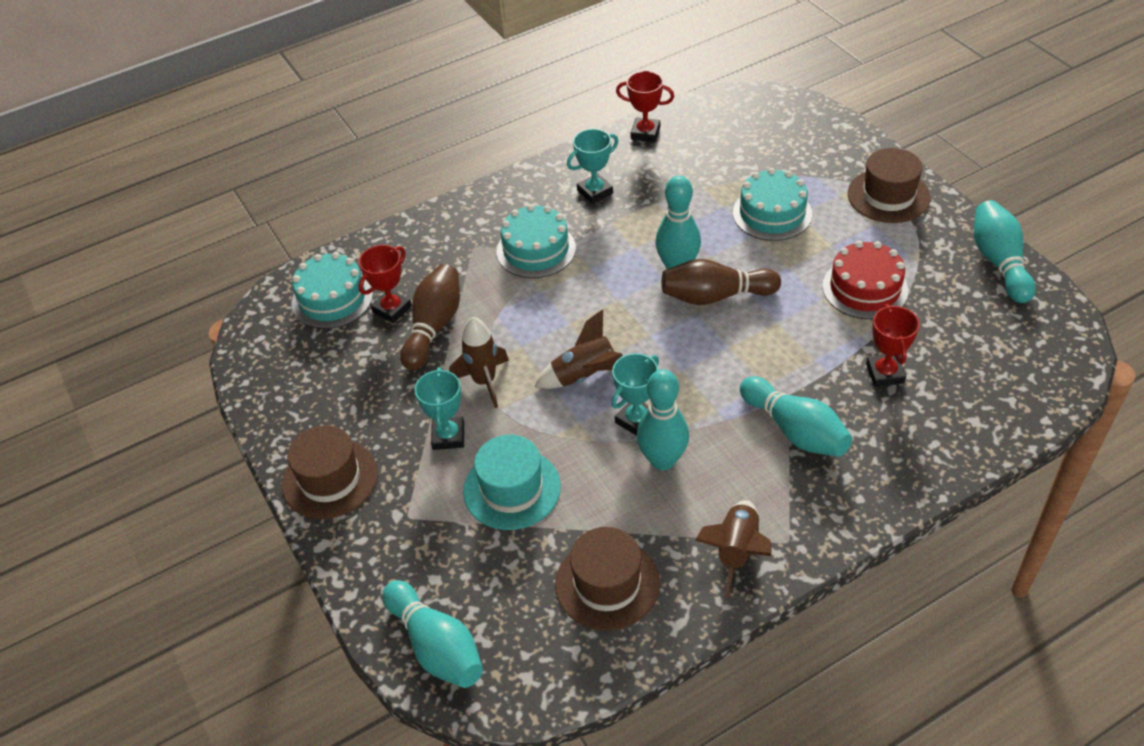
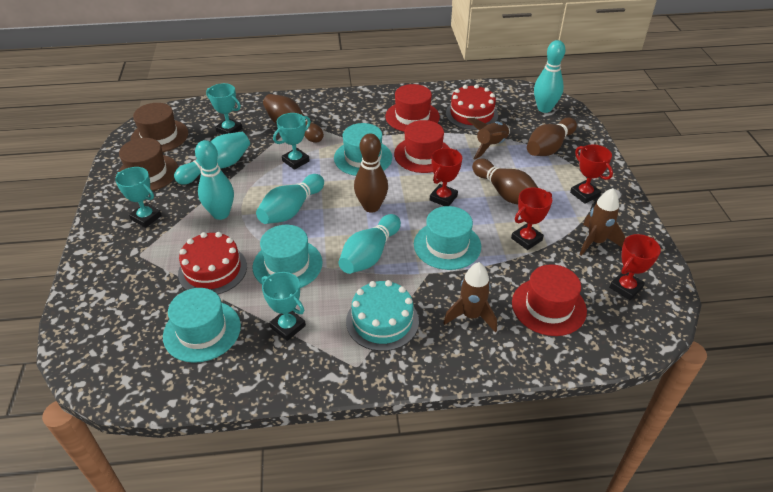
brown bowling pin: [400,264,460,370] [662,259,781,305] = 2 -> [263,94,324,143] [354,133,388,213] [472,158,538,204] [527,117,577,156] = 4
brown hat: [282,425,378,519] [555,527,660,631] [848,148,931,223] = 3 -> [117,138,178,191] [130,103,188,152] = 2
red cake: [822,241,908,319] = 1 -> [178,232,247,295] [446,84,498,130] = 2
red hat: none = 0 -> [385,84,440,132] [394,120,449,173] [512,264,587,336] = 3
red trophy: [358,245,412,323] [616,71,674,142] [866,304,920,387] = 3 -> [430,148,462,206] [511,187,552,250] [570,144,613,204] [609,234,661,300] = 4
turquoise cake: [291,252,373,329] [497,204,576,278] [733,168,812,241] = 3 -> [346,280,419,351] = 1
turquoise hat: [463,435,561,530] = 1 -> [163,288,241,363] [252,225,322,288] [334,123,392,176] [414,206,481,270] = 4
turquoise trophy: [414,367,464,450] [567,129,618,204] [611,353,659,436] = 3 -> [115,167,162,228] [206,83,242,134] [262,272,306,341] [273,113,311,170] = 4

